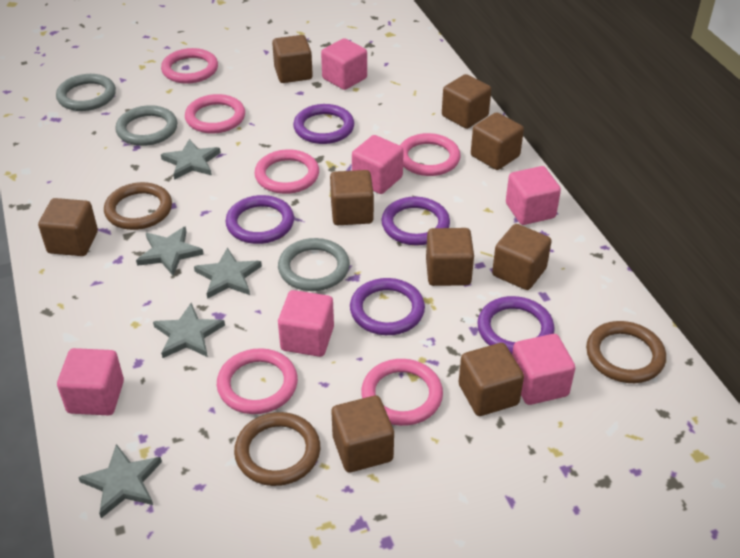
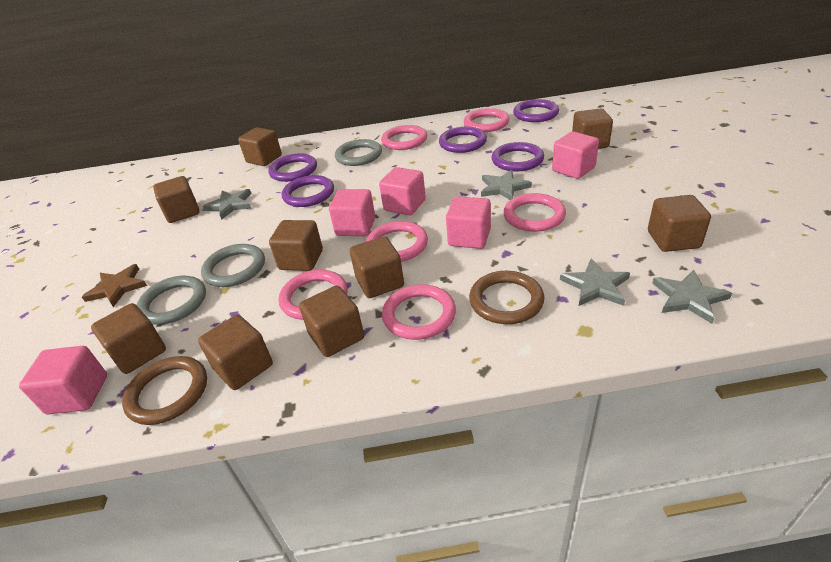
brown ring: [104,182,172,230] [234,412,320,486] [586,321,666,383] = 3 -> [122,356,207,425] [469,271,544,324] = 2
brown star: none = 0 -> [82,264,147,307] = 1
grey star: [78,444,162,518] [136,226,203,276] [153,303,225,358] [161,139,221,180] [194,248,262,299] = 5 -> [203,189,252,220] [481,170,532,200] [560,259,630,306] [652,270,732,324] = 4
pink cube: [57,348,124,415] [278,290,334,357] [321,38,367,90] [352,135,404,194] [506,166,561,225] [512,334,575,405] = 6 -> [19,346,107,415] [329,189,375,236] [379,167,426,215] [446,197,491,249] [552,131,599,179] = 5

